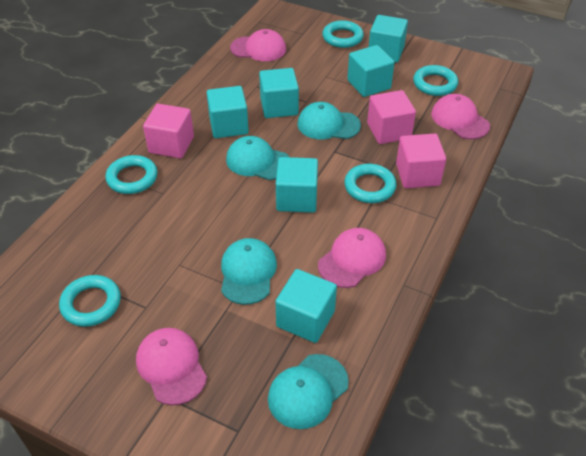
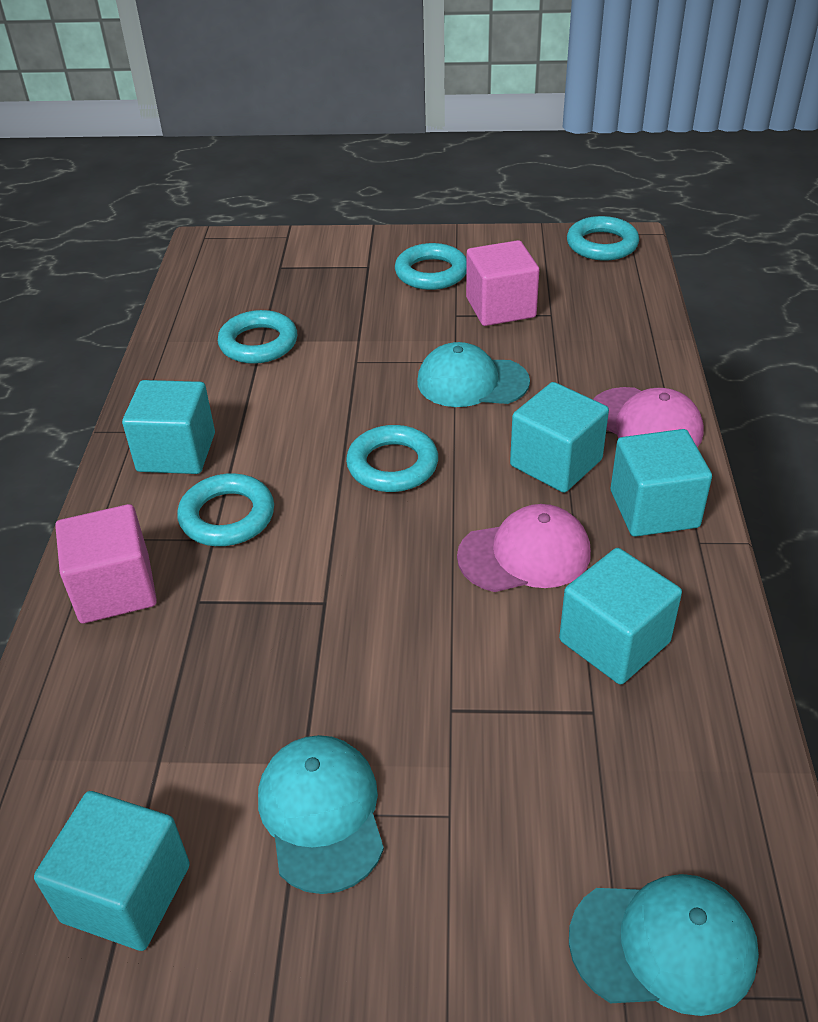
pink cap: [136,328,207,405] [230,29,286,61] [318,228,386,288] [431,94,490,139] = 4 -> [457,504,591,592] [593,387,704,447] = 2
pink cube: [143,104,194,158] [367,90,416,144] [396,133,446,188] = 3 -> [55,504,157,624] [466,240,539,326] = 2
turquoise cap: [221,238,277,305] [226,136,289,180] [268,354,349,429] [298,102,361,139] = 4 -> [258,735,384,894] [417,342,530,407] [569,874,759,1016] = 3
turquoise cube: [207,86,249,138] [259,68,299,118] [275,269,337,343] [276,157,318,213] [347,45,394,97] [369,15,408,63] = 6 -> [34,791,190,951] [122,380,215,474] [510,382,609,493] [559,548,682,684] [611,429,712,537] = 5

